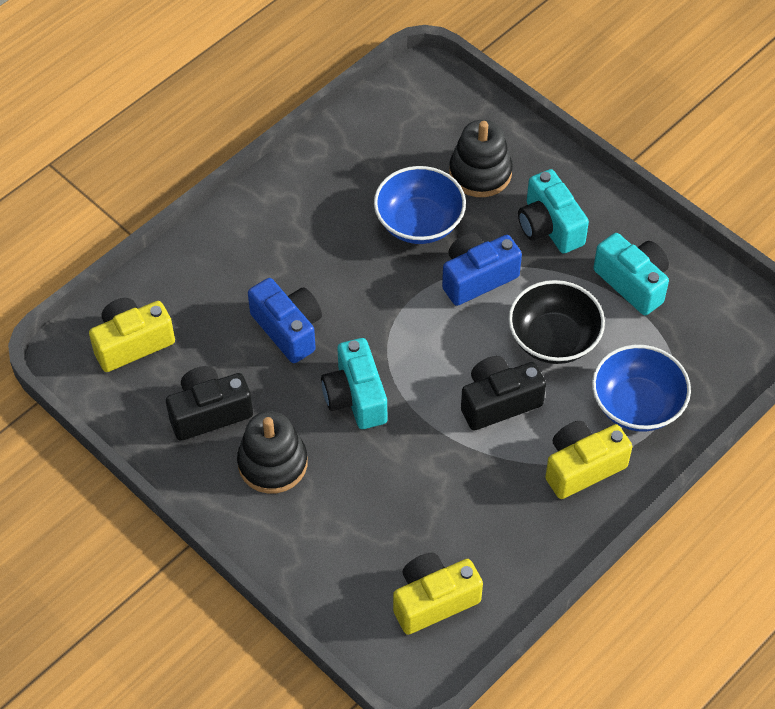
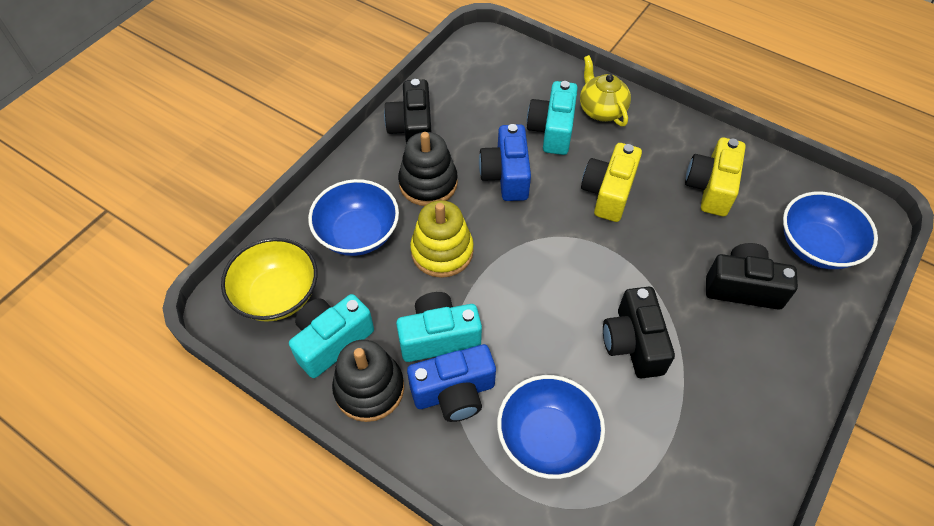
black bowl: [508,280,605,364] = 1 -> none = 0
black camera: [166,366,253,441] [461,356,546,430] = 2 -> [384,79,432,143] [603,287,675,379] [706,243,798,310] = 3
blue bowl: [374,166,466,244] [592,345,691,432] = 2 -> [308,179,399,256] [497,375,605,479] [783,192,878,269] = 3
yellow bowl: none = 0 -> [221,238,317,322] = 1
yellow camera: [89,298,175,372] [393,553,483,635] [545,421,632,499] = 3 -> [581,143,642,222] [685,138,746,216] = 2
yellow stacking toy: none = 0 -> [410,200,474,278] = 1
yellow teapot: none = 0 -> [580,55,631,126] = 1

